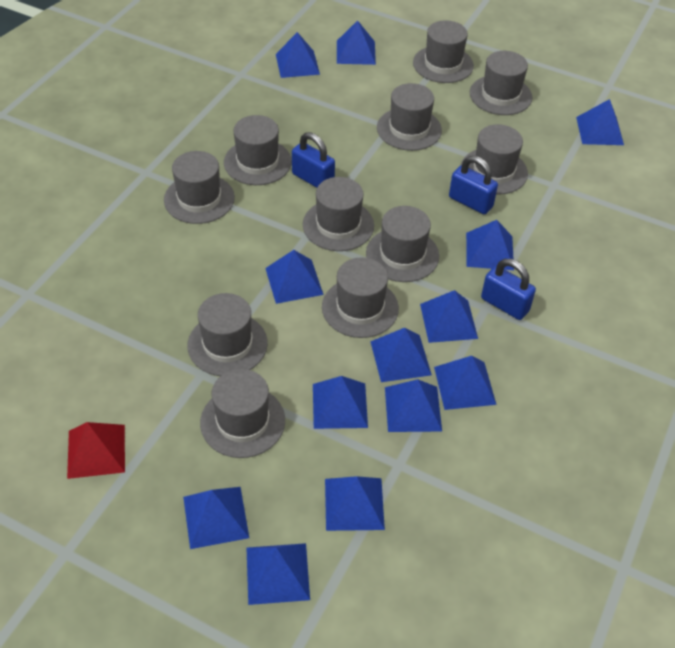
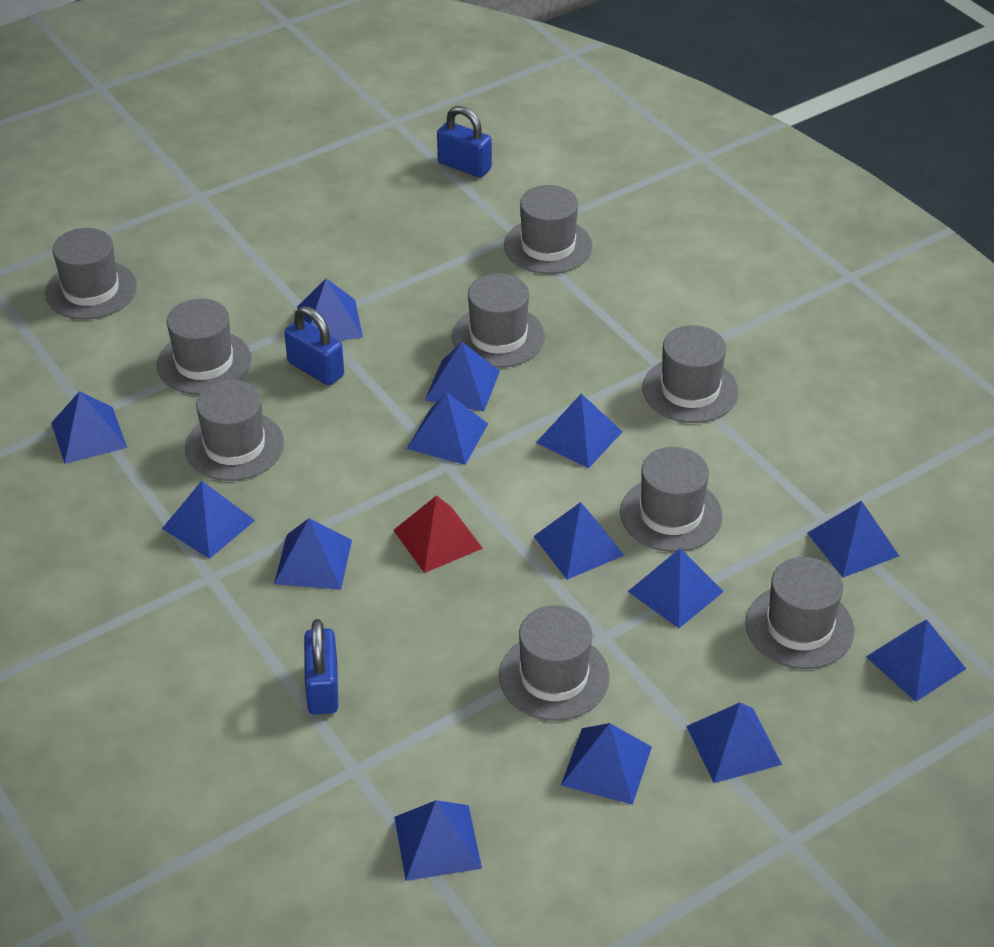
blue pyramid: [183,487,249,549] [246,543,310,605] [265,250,324,304] [276,32,320,78] [313,376,368,429] [325,476,385,531] [337,20,376,65] [370,328,432,382] [385,379,442,432] [420,290,478,343] [434,356,497,410] [466,220,514,270] [576,99,624,145] = 13 -> [51,391,127,464] [162,481,255,559] [274,518,352,590] [297,279,363,341] [394,800,482,881] [407,392,488,465] [425,342,500,411] [534,502,624,580] [536,394,622,468] [561,723,652,805] [628,548,724,628] [686,702,782,783] [807,501,899,578] [866,619,966,702] = 14
grey hat: [164,151,235,224] [187,293,268,376] [200,369,285,458] [224,115,292,185] [303,177,374,251] [322,257,399,338] [366,206,439,282] [377,83,442,151] [413,20,474,83] [460,124,528,195] [470,51,532,115] = 11 -> [45,228,137,320] [157,298,252,395] [185,380,284,481] [452,273,545,368] [499,605,610,721] [504,185,593,274] [620,447,723,552] [642,325,739,423] [746,557,854,669] = 9

